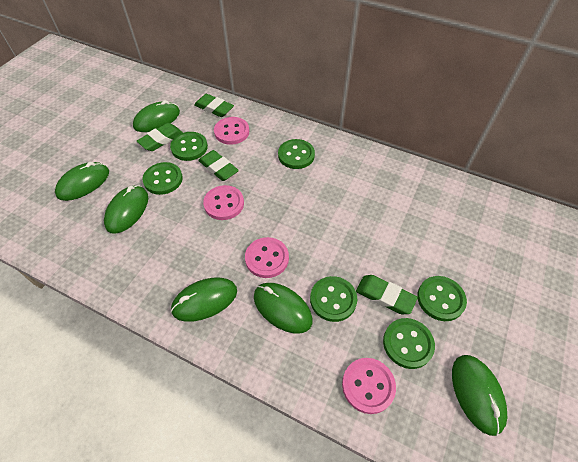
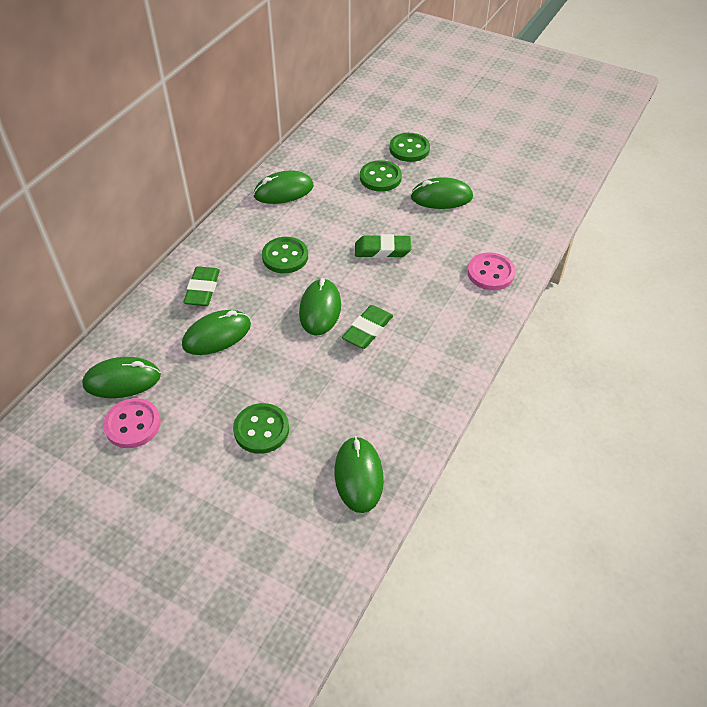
green button: [142,162,183,195] [170,132,208,161] [278,139,315,169] [310,276,357,322] [383,318,435,369] [417,276,467,321] = 6 -> [233,403,289,454] [262,237,308,273] [360,160,402,192] [389,133,430,162] = 4
green eraser: [137,123,183,151] [194,94,234,117] [198,150,239,181] [356,275,418,314] = 4 -> [183,266,220,306] [342,305,393,349] [355,234,411,258] = 3
pink button: [203,185,244,220] [214,117,249,145] [245,237,289,278] [342,358,396,414] = 4 -> [103,398,161,448] [467,252,516,290] = 2

